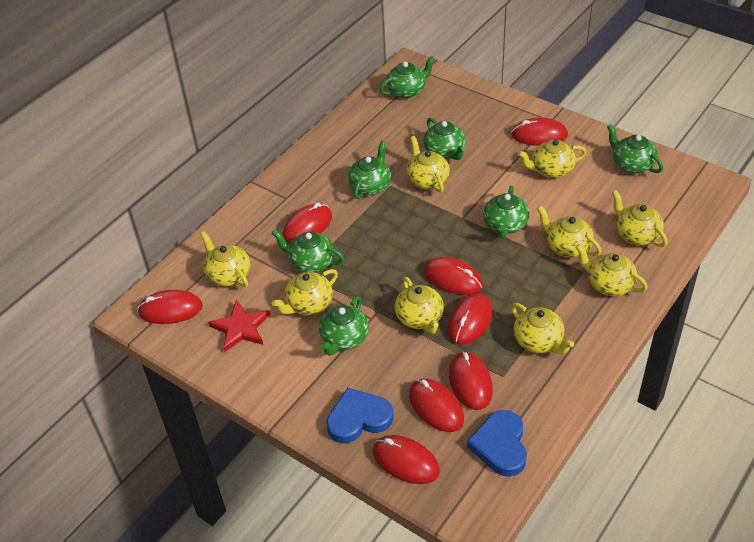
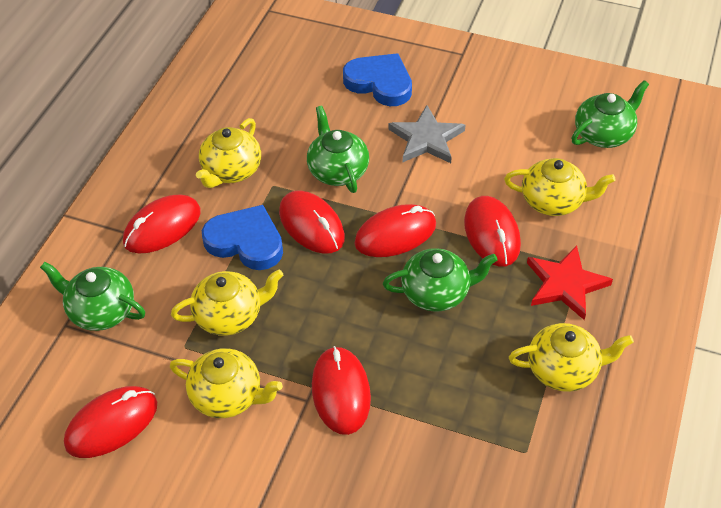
green teapot: [272,229,344,273] [319,296,369,356] [348,141,391,199] [380,56,435,98] [423,118,466,160] [484,186,529,238] [607,124,663,174] = 7 -> [40,262,145,331] [307,106,369,193] [383,248,498,312] [571,80,649,148] = 4
grey star: none = 0 -> [389,105,465,163] = 1
red mouse: [137,290,203,324] [283,203,332,243] [373,435,440,484] [409,378,464,432] [424,257,483,295] [448,293,493,344] [449,351,493,410] [511,118,568,146] = 8 -> [64,386,157,458] [123,194,201,254] [279,191,345,254] [312,346,371,435] [354,204,436,257] [464,196,521,266] = 6
yellow teapot: [201,231,250,287] [272,269,338,315] [394,277,444,334] [406,136,450,193] [511,303,574,354] [518,139,587,178] [537,206,602,258] [576,244,648,296] [612,190,668,247] = 9 -> [170,348,283,418] [171,269,283,336] [196,118,261,188] [504,158,615,216] [509,323,634,392] = 5

